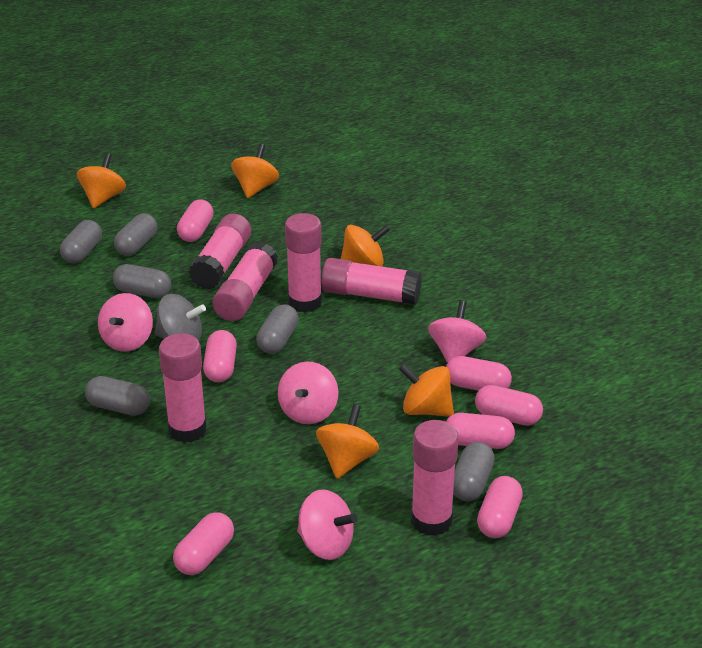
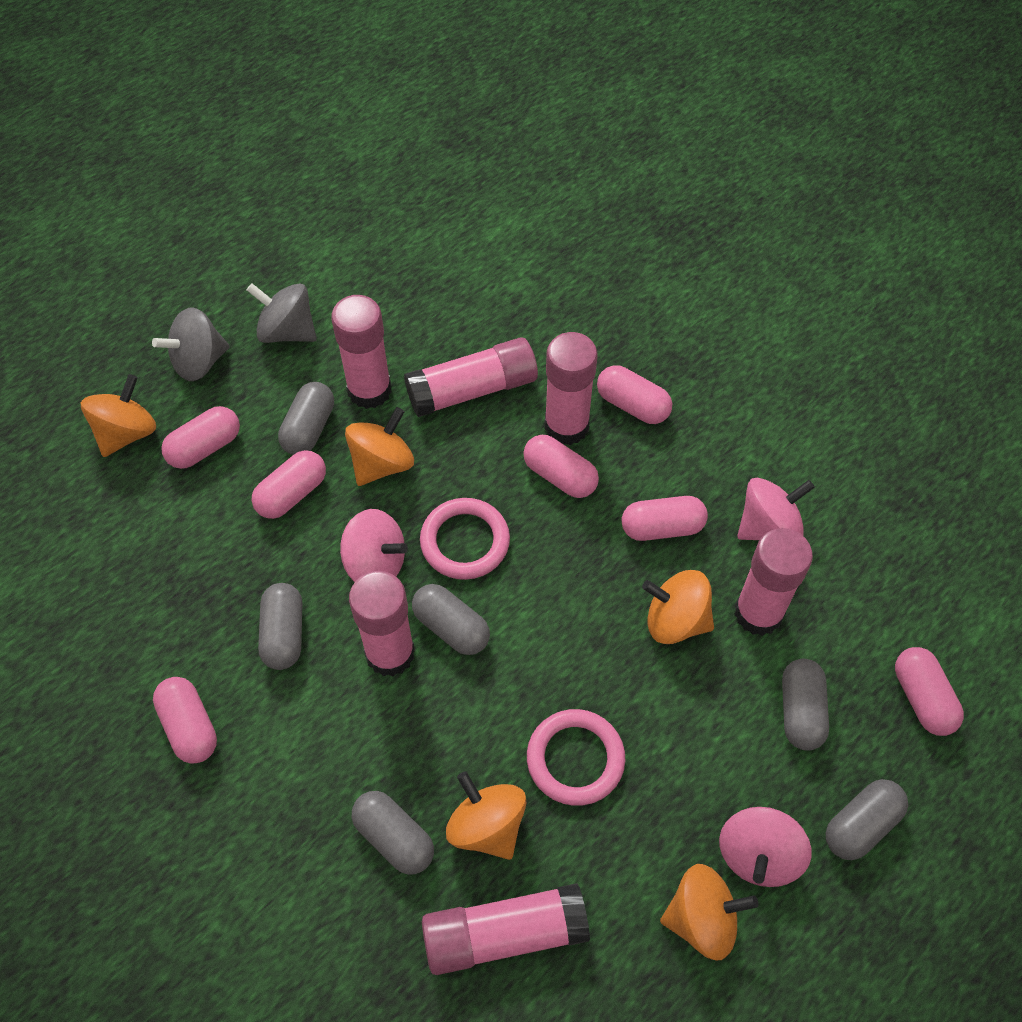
grey spinning top: [155,294,206,341] = 1 -> [152,307,229,381] [247,283,317,343] = 2
pink ring: none = 0 -> [420,498,510,580] [527,709,625,806] = 2
pink spinning top: [98,293,153,352] [278,361,338,424] [297,489,357,560] [428,300,486,363] = 4 -> [340,509,408,582] [719,807,812,887] [737,478,815,540] = 3

